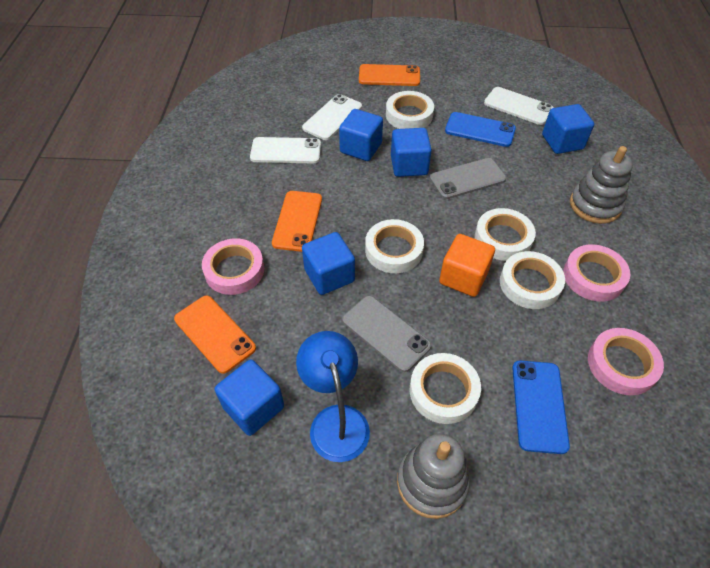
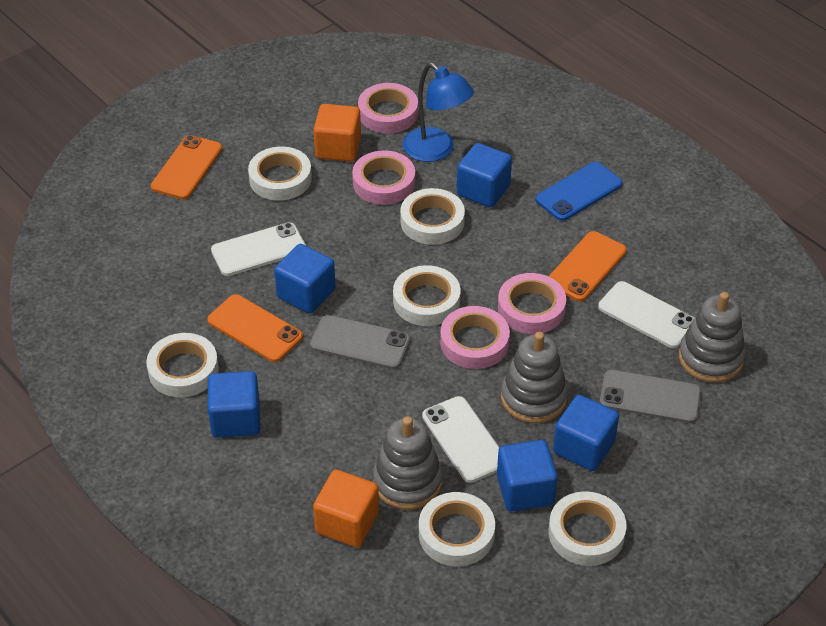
blue phone: [445,112,516,147] [512,361,570,454] = 2 -> [535,162,623,221] = 1
grey stacking toy: [397,434,470,519] [570,146,633,224] = 2 -> [373,417,443,510] [501,332,568,423] [679,292,746,383] = 3
orange cube: [439,234,495,297] = 1 -> [313,104,361,162] [313,470,379,547] = 2
pink tape: [202,238,264,295] [563,245,630,302] [588,328,664,395] = 3 -> [352,150,415,205] [358,83,418,133] [440,306,510,369] [498,273,566,334] = 4
white tape: [365,219,424,273] [386,91,434,129] [410,353,481,424] [475,208,536,261] [500,251,565,309] = 5 -> [146,333,219,397] [248,147,312,201] [393,265,461,326] [400,188,465,245] [419,492,495,566] [548,491,627,566] = 6

